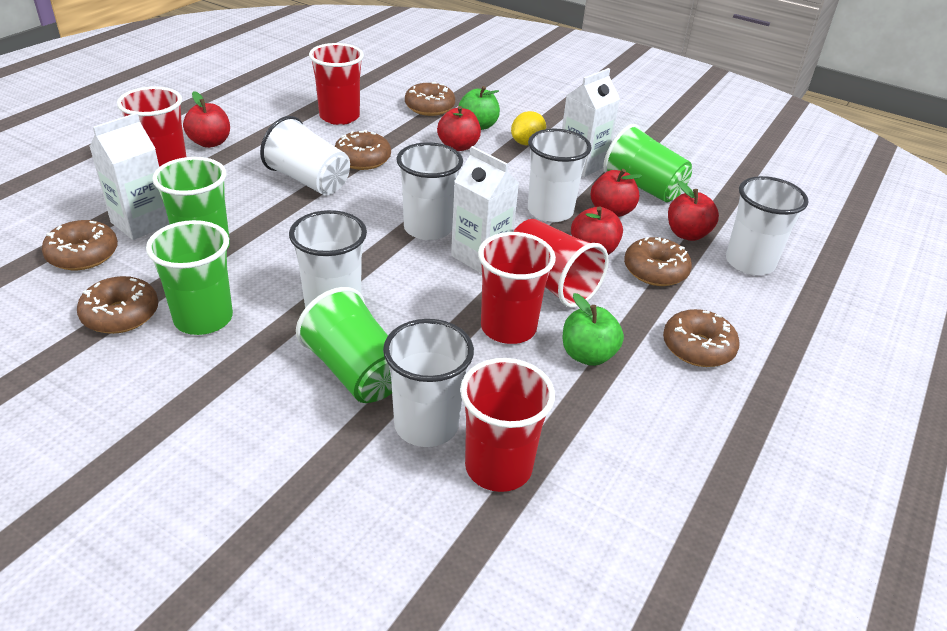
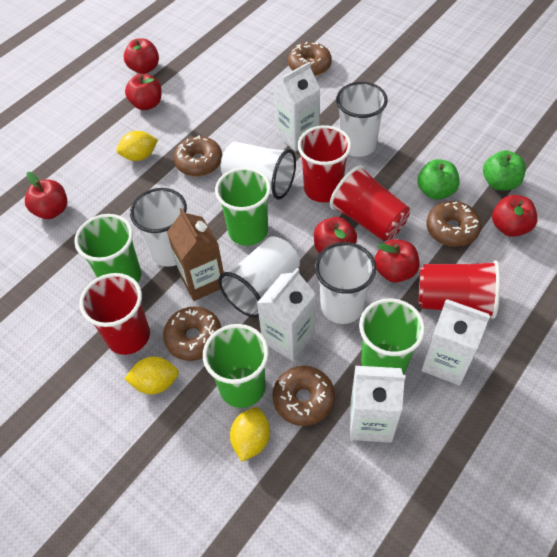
brown carton: none = 0 -> [167,208,224,301] = 1
brown donut: [42,220,118,270] [77,276,158,334] [335,130,391,170] [405,82,455,116] [624,237,692,286] [663,309,740,367] = 6 -> [163,306,221,361] [174,135,222,176] [272,366,335,426] [288,42,332,76] [426,201,481,247] = 5
red apple: [183,91,230,148] [437,106,481,151] [571,206,623,255] [590,169,642,217] [668,181,719,241] = 5 -> [25,172,67,219] [124,38,159,74] [125,74,162,110] [314,217,357,253] [374,239,419,283] [492,195,537,237] = 6
red cup: [117,86,187,167] [309,43,364,125] [460,358,555,492] [478,232,556,344] [513,219,609,308] = 5 -> [79,273,150,355] [298,125,352,202] [330,166,410,241] [419,260,500,319] = 4
white carton: [89,113,170,240] [451,146,519,274] [562,68,620,177] = 3 -> [257,268,316,361] [273,62,320,152] [350,366,405,443] [422,299,490,386] = 4
white cup: [260,116,350,195] [289,210,367,308] [383,319,474,447] [396,142,463,240] [528,129,592,222] [726,176,809,275] = 6 -> [130,188,187,267] [218,236,300,318] [221,142,296,200] [315,242,376,324] [336,82,388,157] = 5
yellow lemon: [511,111,546,145] = 1 -> [116,131,158,161] [125,356,179,394] [230,407,270,462] = 3

